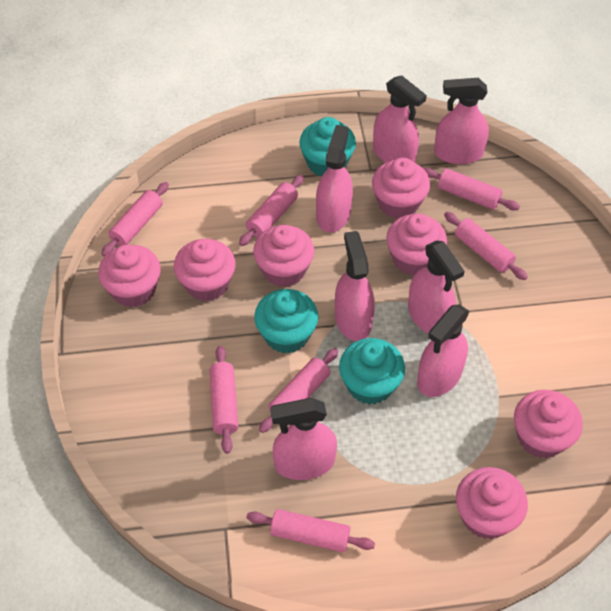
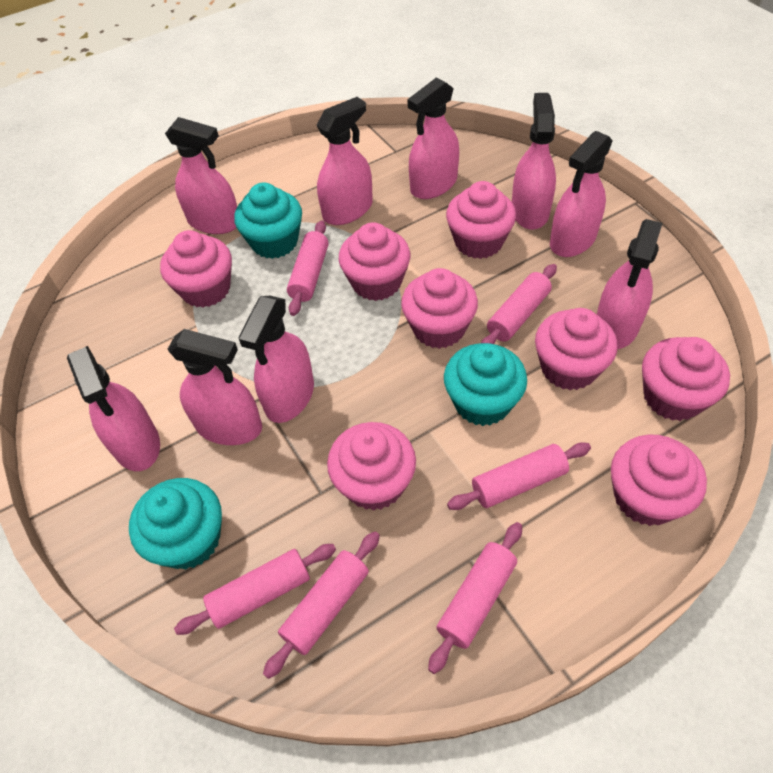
pink cupcake: [98,245,161,307] [174,239,236,301] [253,225,314,287] [372,158,430,219] [386,213,447,275] [456,467,528,539] [514,390,583,458] = 7 -> [160,230,232,308] [327,422,416,511] [339,222,410,301] [401,268,478,349] [446,181,516,259] [535,308,617,390] [611,434,707,526] [642,337,730,421] = 8
pink rolling pin: [101,182,169,256] [210,346,238,454] [239,175,304,246] [246,509,375,552] [259,348,338,433] [423,168,520,210] [444,212,528,280] = 7 -> [174,544,336,635] [263,531,380,679] [287,220,329,316] [428,522,522,674] [447,442,591,510] [481,264,557,344] = 6
pink spray bottle: [270,398,337,480] [316,125,353,233] [335,231,375,341] [373,75,427,163] [408,241,465,334] [417,304,470,397] [434,78,489,164] = 7 -> [67,346,160,471] [165,117,237,234] [168,329,262,445] [238,296,314,423] [316,97,373,225] [407,77,459,199] [512,93,556,230] [550,131,613,257] [597,219,663,349] = 9

